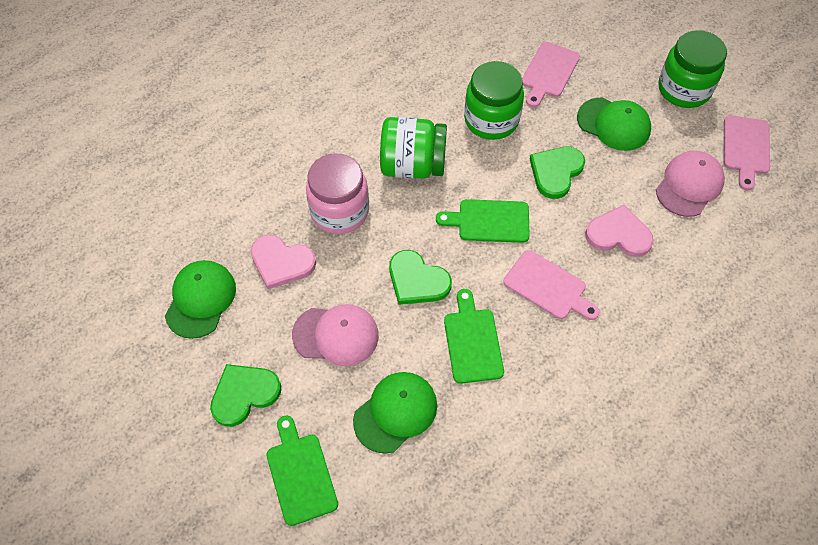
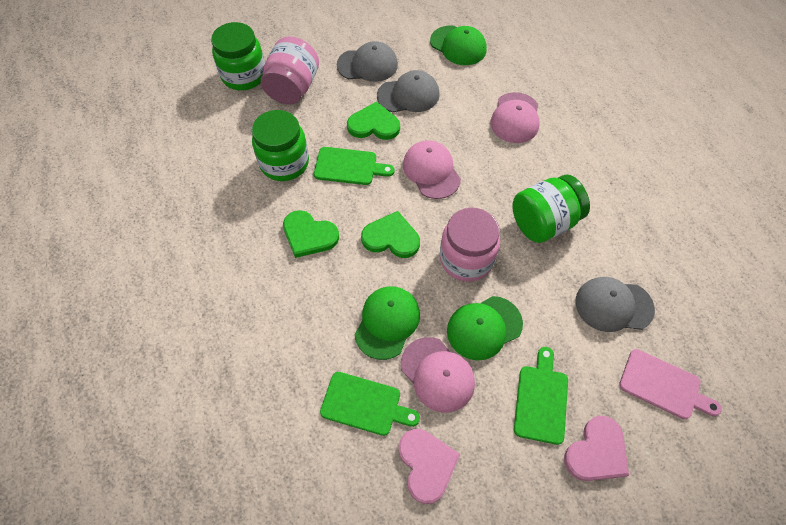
grey cap: none = 0 -> [337,41,398,82] [377,70,440,112] [575,277,655,332] = 3
pink cap: [292,304,379,366] [656,151,725,217] = 2 -> [401,337,475,413] [403,140,461,199] [491,92,540,143] = 3
pink cutting board: [503,250,600,320] [522,42,580,107] [723,115,770,190] = 3 -> [619,349,722,419] = 1
pink jar: [306,153,369,234] = 1 -> [261,36,319,104] [440,208,500,282] = 2

